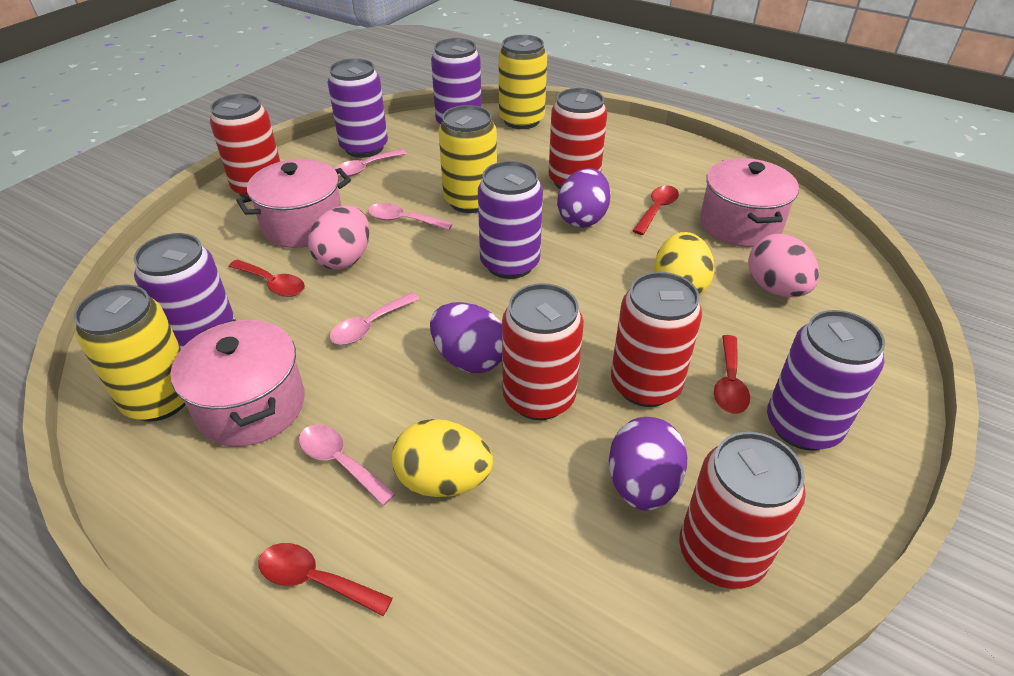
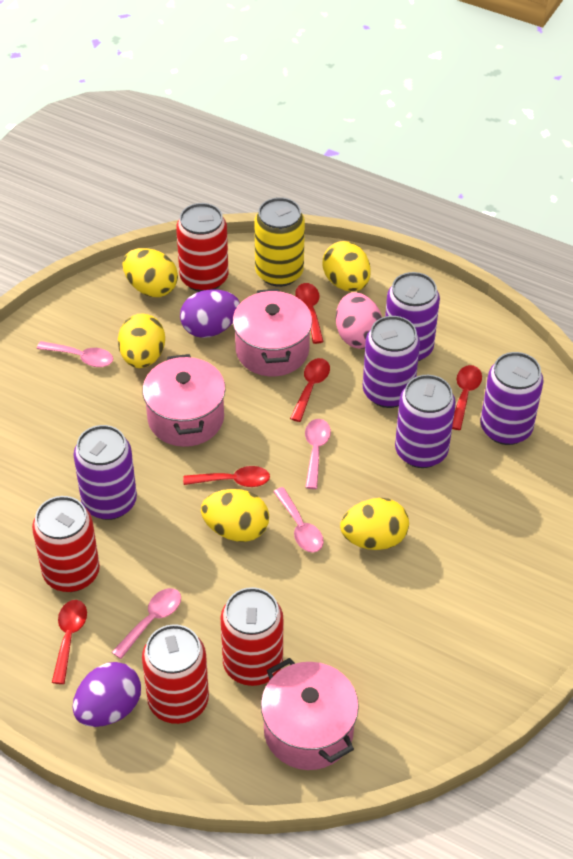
pink egg: [308,206,370,270] [748,234,819,297] = 2 -> [336,292,382,349] = 1
purple egg: [430,302,502,373] [557,168,611,228] [609,417,687,511] = 3 -> [73,662,141,727] [180,289,240,338] = 2
red can: [210,94,280,197] [502,283,584,420] [549,88,607,189] [611,272,702,407] [679,432,806,589] = 5 -> [32,496,100,592] [142,624,209,724] [176,203,228,292] [220,587,283,686] = 4
red spoon: [229,259,305,297] [259,543,393,616] [633,185,679,235] [714,335,750,414] = 4 -> [52,600,87,684] [183,466,270,487] [290,358,330,422] [295,283,324,344] [452,365,482,430] = 5
yellow can: [74,284,186,421] [438,105,497,213] [498,35,547,129] = 3 -> [254,197,305,287] = 1
yellow egg: [392,419,493,497] [654,232,714,296] = 2 -> [118,313,165,368] [123,248,178,297] [201,489,269,542] [323,241,371,292] [340,498,409,550] = 5

